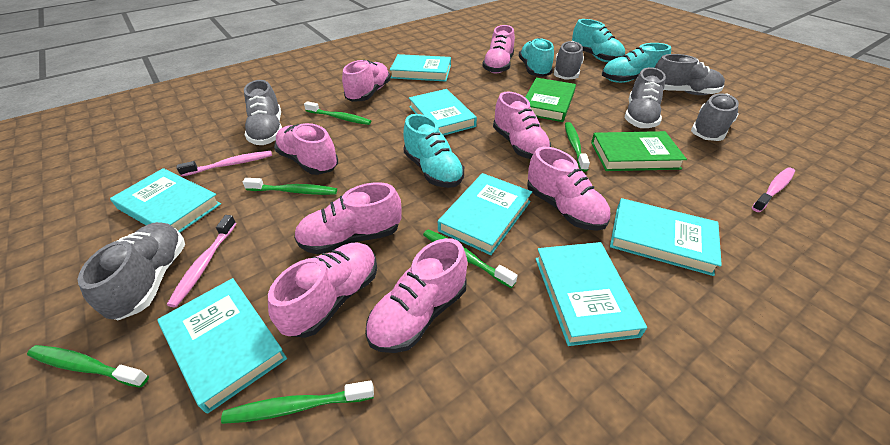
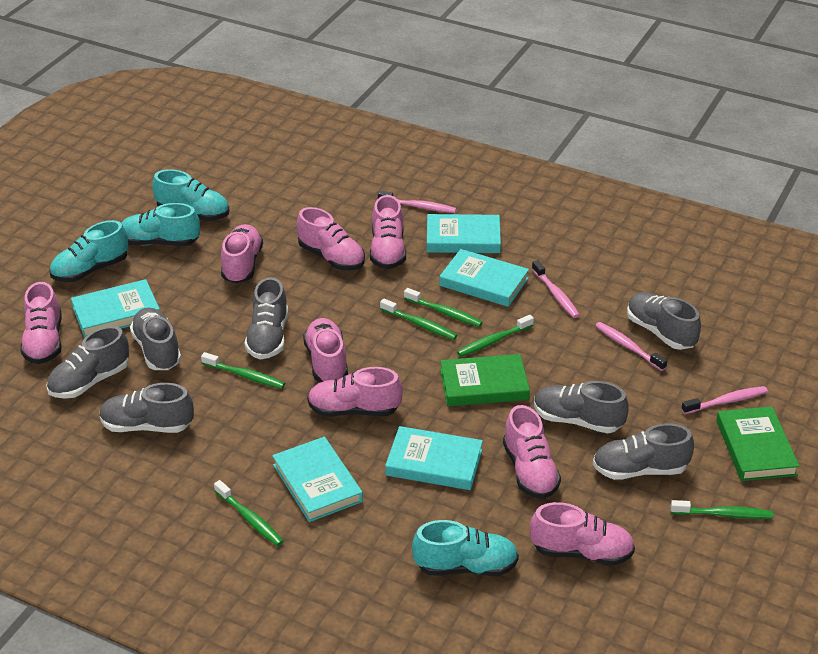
grey shoe: [78,222,185,320] [244,80,282,145] [554,41,584,80] [625,67,666,128] [654,54,725,95] [691,93,739,141] = 6 -> [46,326,129,399] [99,383,194,433] [130,308,181,370] [244,277,288,359] [534,381,629,433] [593,423,694,480] [627,292,701,350] = 7
pink toothbrush: [167,215,237,308] [177,151,272,176] [752,167,795,212] = 3 -> [378,191,456,213] [532,260,580,318] [595,322,667,371] [681,386,768,414] = 4
turquoise book: [110,168,221,232] [157,278,287,414] [390,54,451,81] [409,89,477,136] [438,173,532,255] [535,242,647,346] [610,198,722,276] = 7 -> [71,279,160,338] [272,437,363,522] [385,426,483,490] [427,214,501,253] [439,249,529,307] = 5

